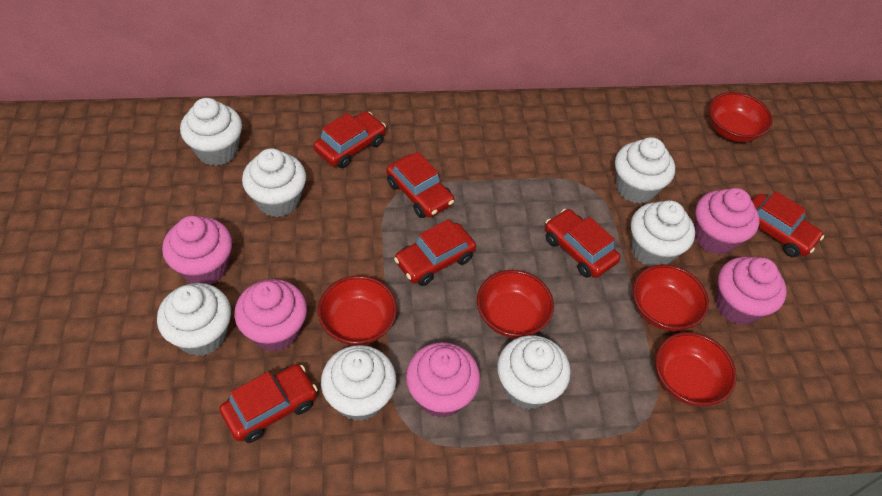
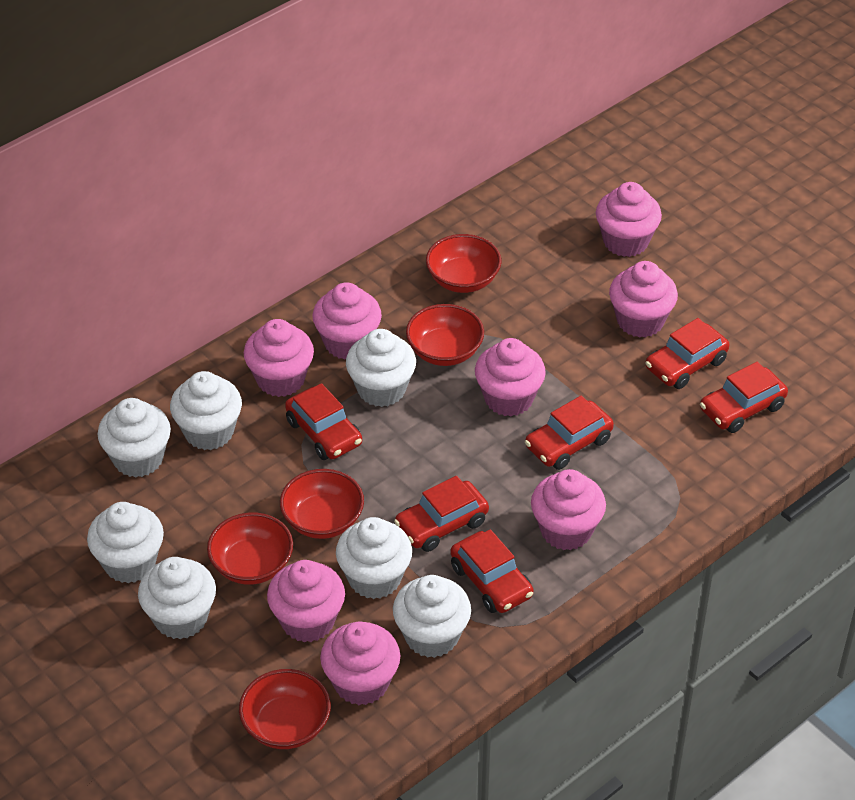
pink cupcake: [162,216,232,285] [234,279,307,352] [406,342,480,418] [695,188,760,255] [716,257,787,325] = 5 -> [244,319,314,397] [267,560,345,642] [313,282,382,360] [320,621,400,705] [475,338,546,416] [531,469,606,550] [596,182,662,257] [609,261,678,338] = 8

